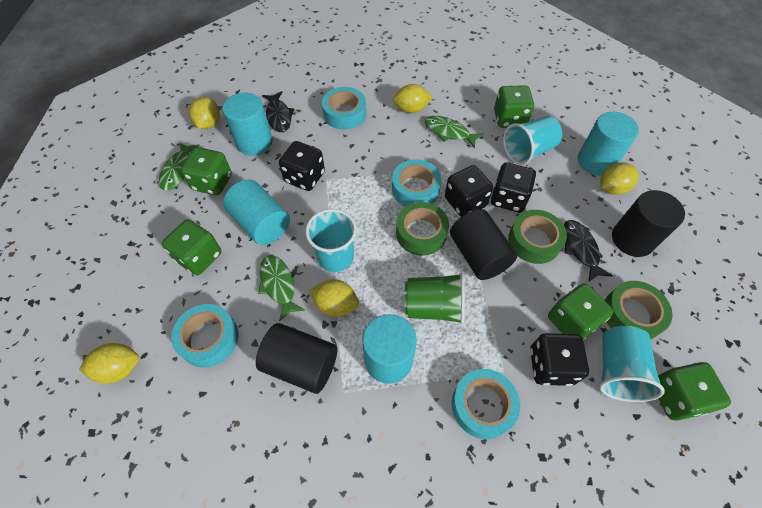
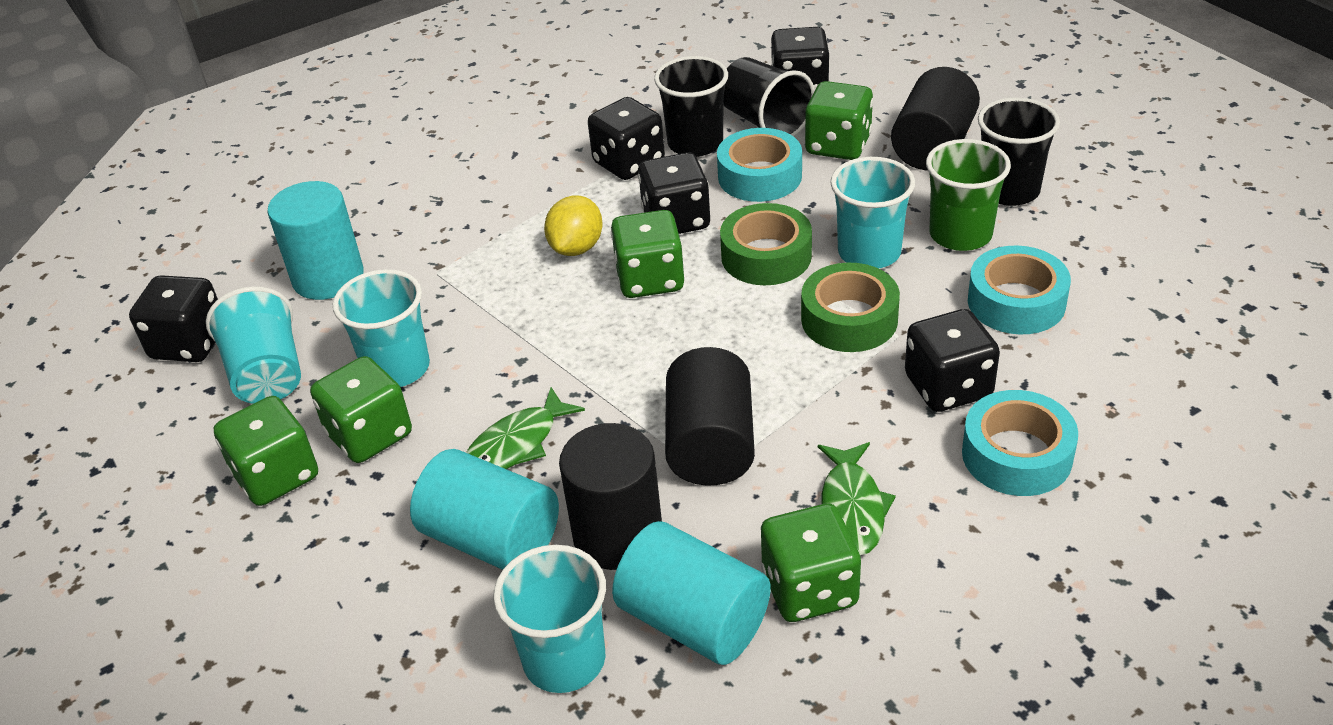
black cup: none = 0 -> [654,56,728,157] [723,57,815,136] [978,97,1060,206] = 3
black dice: [279,141,325,191] [445,165,494,217] [491,162,536,213] [530,333,589,386] = 4 -> [129,275,218,362] [588,97,665,180] [638,152,710,234] [771,27,830,89] [905,309,1000,412] = 5
black fish: [262,91,295,132] [564,220,613,282] = 2 -> none = 0
green fish: [159,142,200,191] [258,255,305,322] [425,116,483,149] = 3 -> [466,387,585,469] [818,442,896,555] = 2
green tape: [396,202,449,256] [508,210,567,264] [605,281,672,340] = 3 -> [720,203,812,285] [801,263,900,352] = 2
turquoise cup: [305,209,357,272] [503,116,562,165] [599,326,665,402] = 3 -> [206,286,301,404] [333,269,430,387] [493,545,606,693] [830,157,915,269] = 4
turquoise cylinder: [222,93,273,156] [223,179,290,245] [362,314,417,384] [578,112,639,176] = 4 -> [267,181,364,300] [410,449,559,570] [612,521,771,665] = 3
turquoise tape: [171,304,239,367] [322,87,366,130] [392,159,442,207] [452,369,520,439] = 4 -> [717,128,802,202] [962,390,1078,496] [968,246,1071,334] = 3
yellow lemon: [79,343,139,384] [189,97,220,129] [309,279,359,317] [393,84,433,113] [600,162,639,195] = 5 -> [544,195,603,256] = 1

